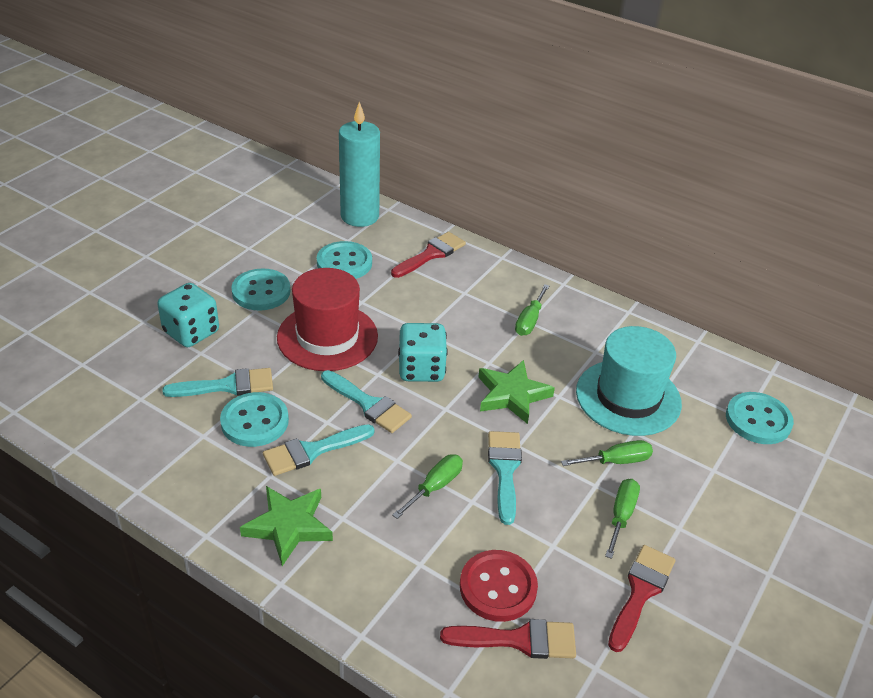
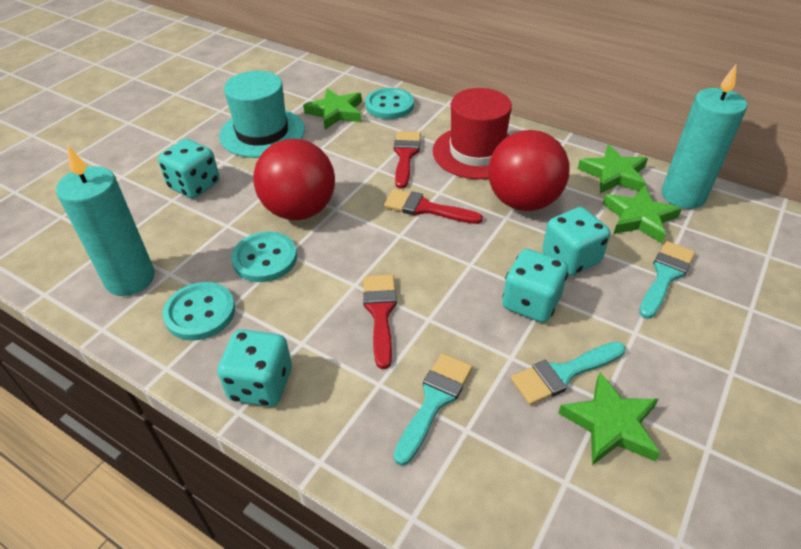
green screwdriver: [392,454,463,519] [515,284,549,336] [561,440,653,466] [605,479,640,559] = 4 -> none = 0
green star: [240,486,333,566] [478,360,555,424] = 2 -> [303,88,362,129] [558,373,660,465] [578,145,648,194] [603,186,682,243] = 4
red ball: none = 0 -> [253,139,335,220] [488,130,569,211] = 2
red button: [460,550,538,622] = 1 -> none = 0
turquoise brush: [162,368,273,397] [263,424,375,476] [321,370,412,433] [488,431,522,525] = 4 -> [394,353,473,466] [511,342,625,405] [639,241,695,319] = 3
turquoise button: [220,392,289,447] [231,269,290,311] [317,241,372,279] [726,392,794,444] = 4 -> [162,282,235,341] [231,232,297,282] [365,88,414,119] = 3
turquoise candle: [339,102,380,227] = 1 -> [56,145,155,296] [662,65,747,209] = 2
turquoise dice: [157,283,219,347] [398,323,448,382] = 2 -> [158,139,220,199] [218,329,292,407] [502,249,568,323] [542,207,610,276] = 4

